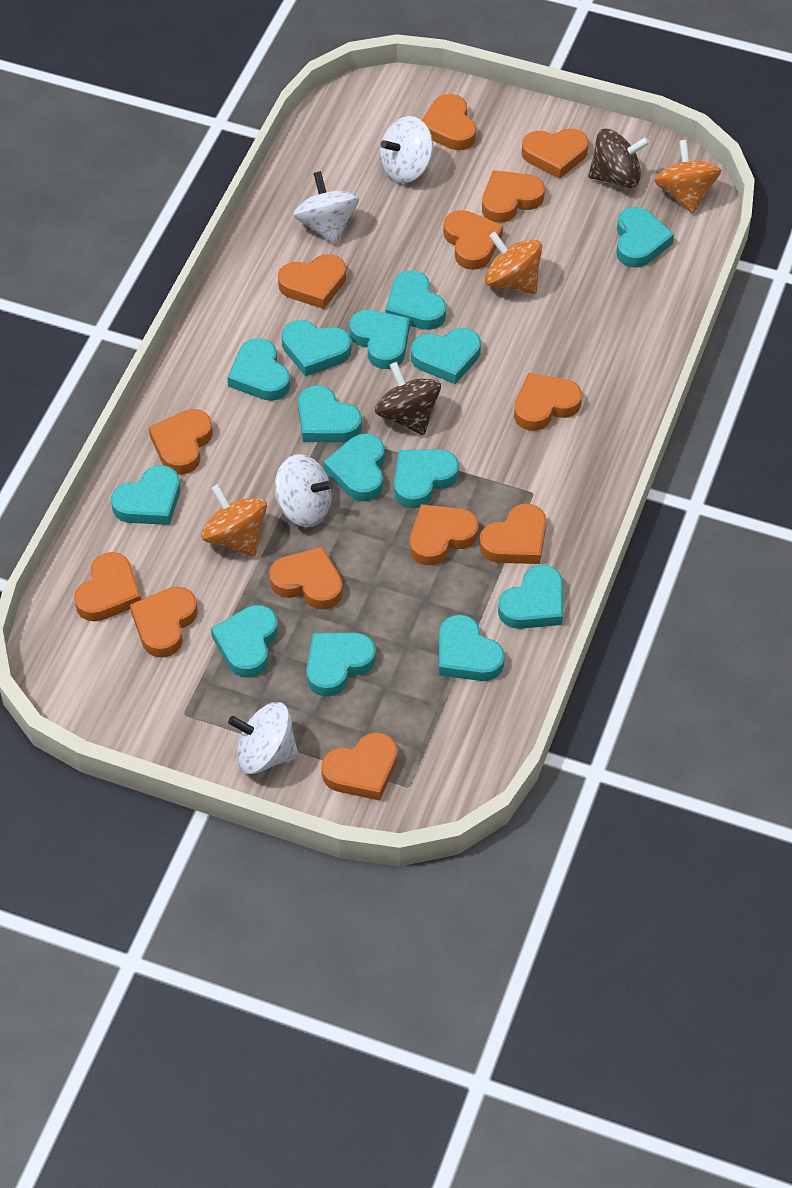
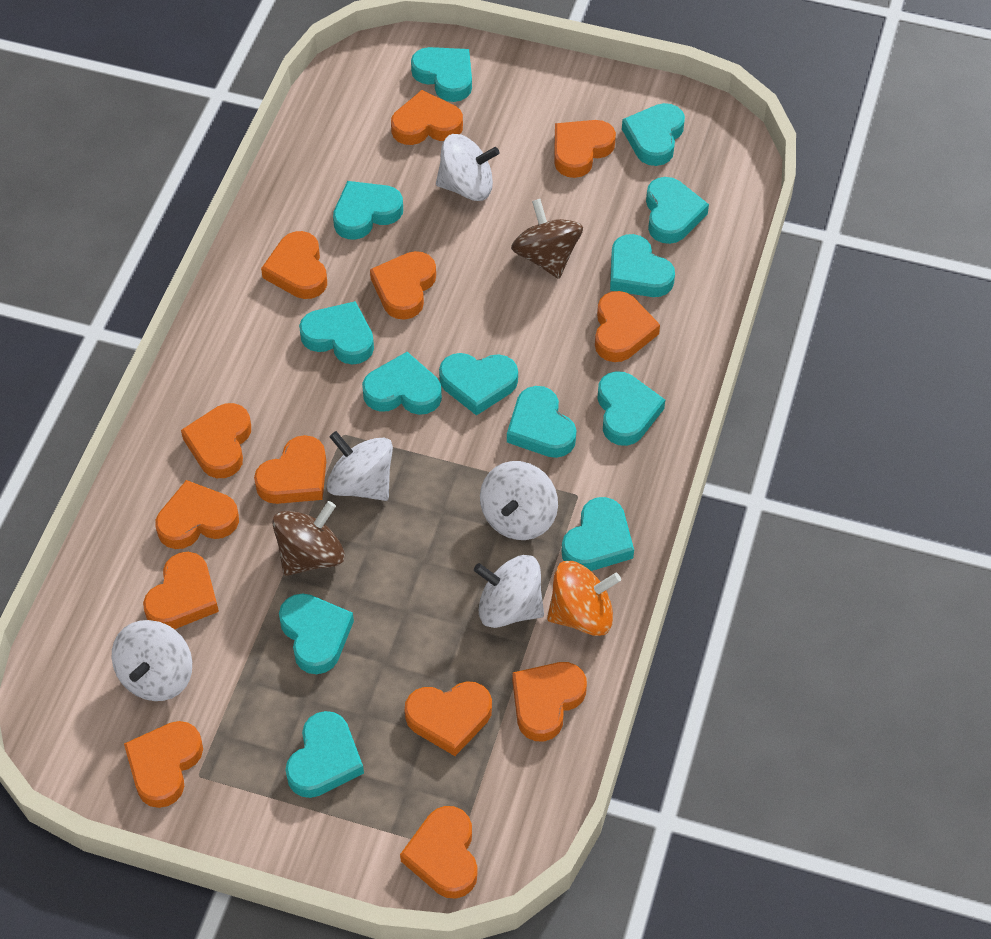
orange spinning top: [201,484,267,556] [484,232,542,294] [654,140,721,214] = 3 -> [547,561,621,636] = 1
turquoise heart: [111,465,180,525] [211,605,278,678] [227,338,290,401] [282,320,352,377] [298,385,362,442] [306,633,376,697] [324,433,385,501] [349,310,410,369] [385,270,446,330] [394,449,459,508] [411,328,481,384] [439,615,505,681] [498,565,563,629] [616,207,674,268] = 14 -> [279,593,354,674] [285,711,364,798] [299,301,374,365] [333,181,403,240] [362,352,442,415] [411,47,472,102] [439,353,518,416] [507,386,576,458] [562,497,634,571] [597,371,665,446] [610,234,675,297] [622,103,685,166] [646,177,709,244] = 13
white spinning top: [228,702,299,774] [274,454,334,527] [293,171,359,245] [380,116,433,183] = 4 -> [112,620,192,701] [327,431,393,501] [436,134,499,201] [474,555,544,628] [480,461,558,540] = 5

